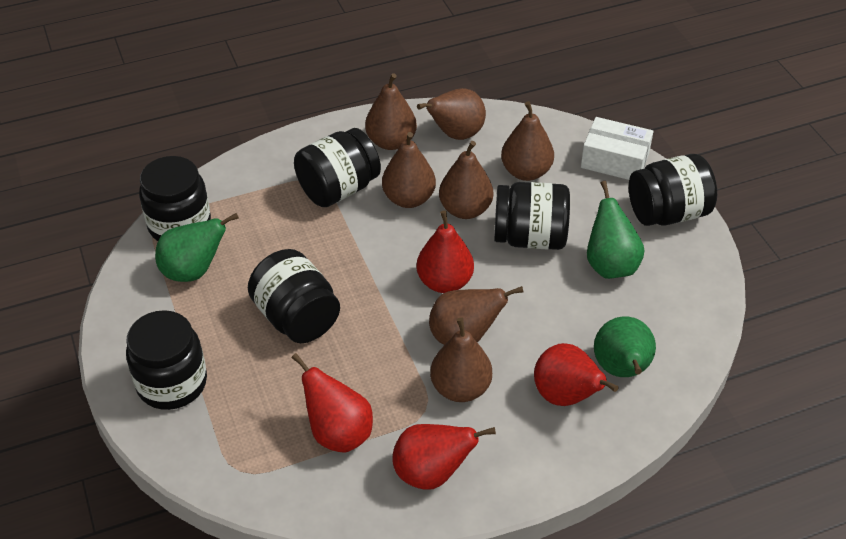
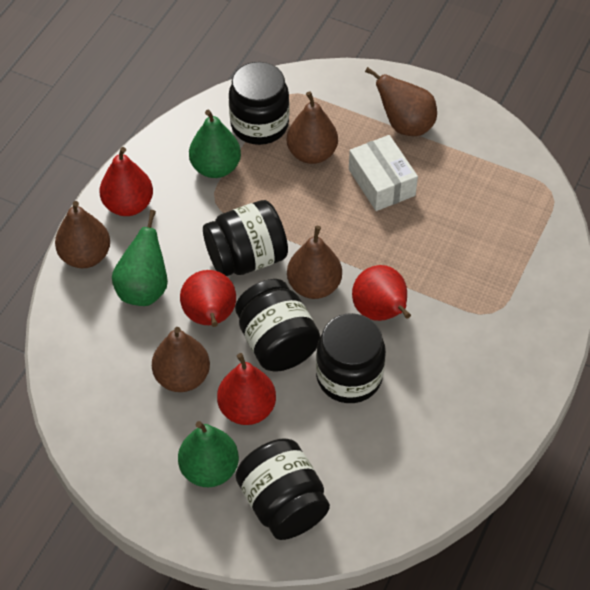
black jar: [126,310,207,410] [139,156,211,241] [248,249,340,343] [294,128,381,207] [494,182,570,250] [629,154,717,226] = 6 -> [203,200,288,276] [229,62,289,145] [235,279,320,371] [235,438,330,540] [316,313,386,403] = 5
brown pear: [365,73,417,150] [382,132,436,208] [417,88,486,140] [429,286,524,345] [430,317,492,402] [439,141,493,219] [501,101,554,181] = 7 -> [55,201,110,268] [152,327,210,392] [287,91,338,164] [287,226,342,299] [365,67,437,136] = 5

